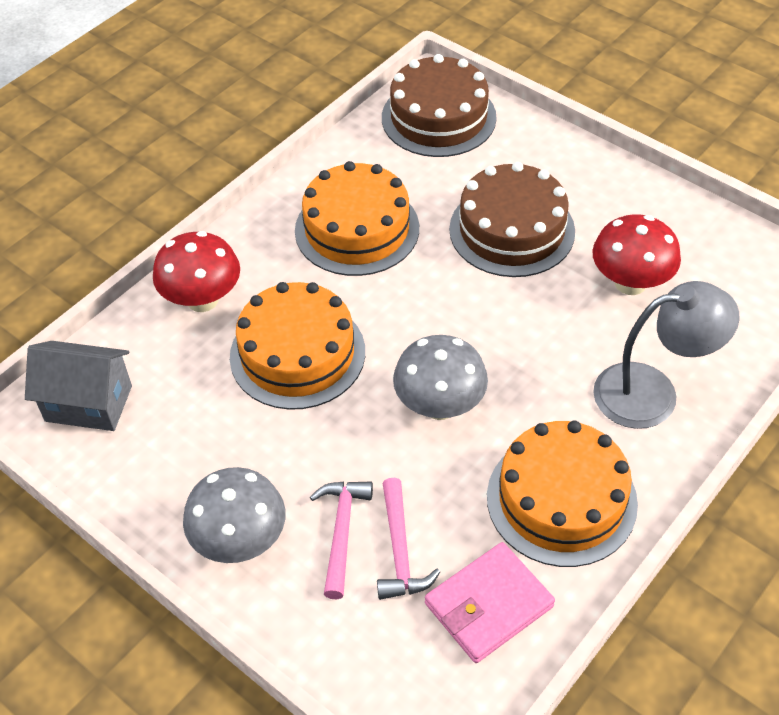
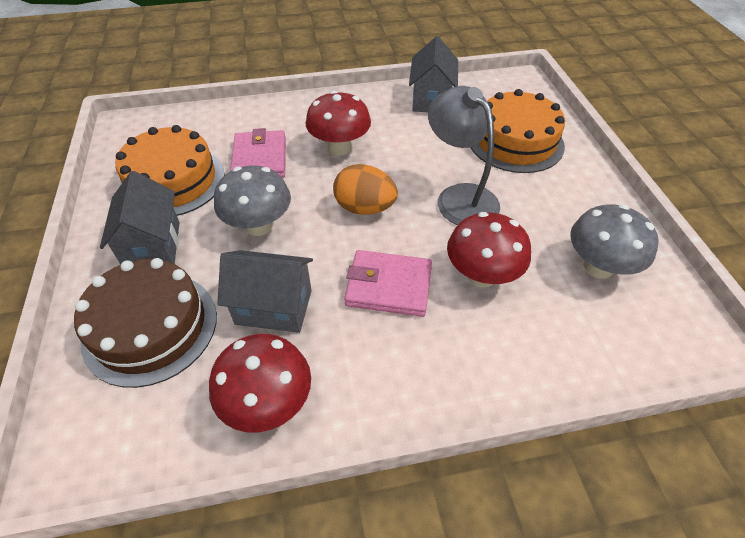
brown cake: [382,54,497,157] [449,162,575,277] = 2 -> [74,258,217,388] = 1
grey house: [25,341,132,431] = 1 -> [100,171,180,264] [217,250,313,333] [409,36,458,112] = 3
orange cake: [230,282,365,410] [295,161,419,276] [487,420,638,567] = 3 -> [115,125,225,216] [470,89,565,173] = 2
orange egg: none = 0 -> [333,164,398,214] = 1
pink hammer: [310,481,373,599] [377,478,440,600] = 2 -> none = 0
pink wallet: [425,542,555,663] = 1 -> [230,128,286,178] [344,250,432,317] = 2
red mushroom: [153,231,240,312] [592,214,681,295] = 2 -> [209,334,311,432] [306,91,371,155] [447,212,531,287] = 3

